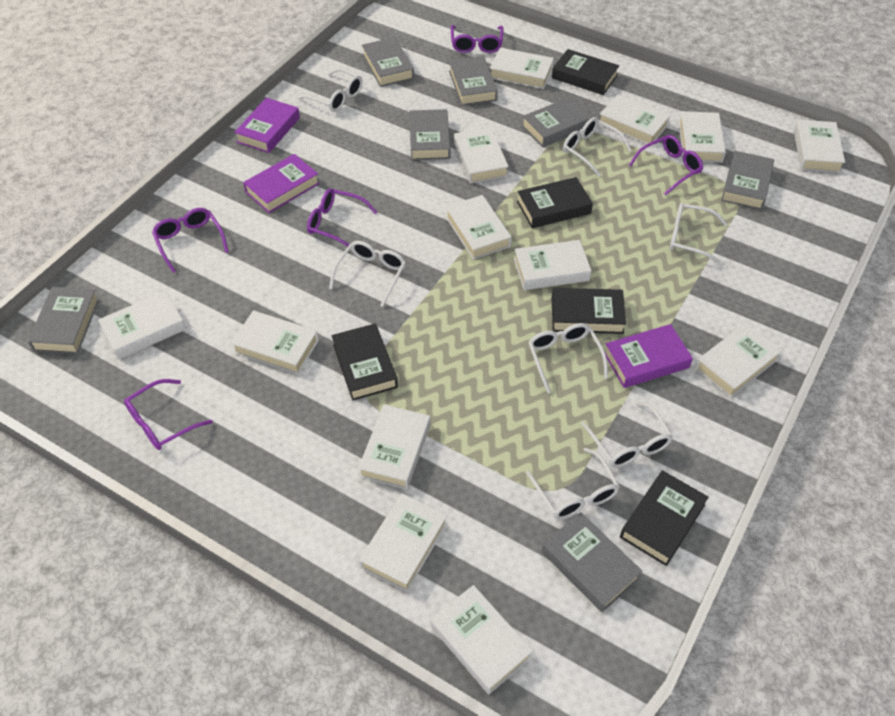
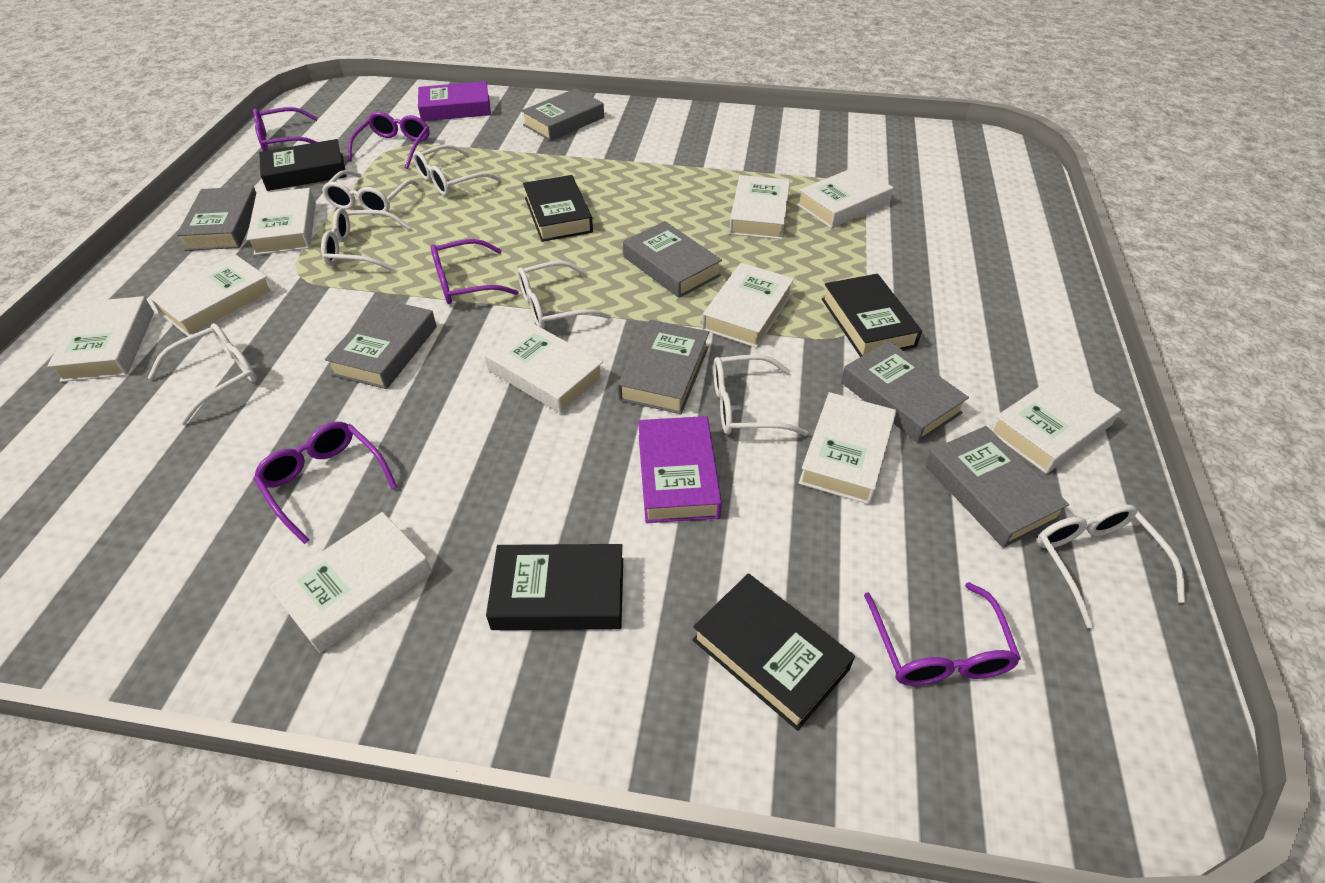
purple book: [234,98,300,153] [243,154,320,213] [605,324,693,388] = 3 -> [418,81,491,121] [638,416,722,523] = 2
white book: [98,291,186,360] [231,310,319,374] [358,405,431,489] [359,493,447,592] [431,585,533,694] [445,195,512,260] [454,127,509,184] [490,48,554,89] [514,240,592,290] [598,94,670,144] [679,111,726,163] [695,323,782,398] [794,120,845,173] = 13 -> [47,296,154,382] [150,254,274,336] [246,188,316,255] [269,512,432,653] [485,321,604,414] [702,263,794,348] [729,175,790,240] [797,166,893,228] [799,392,896,505] [991,372,1121,474] = 10

